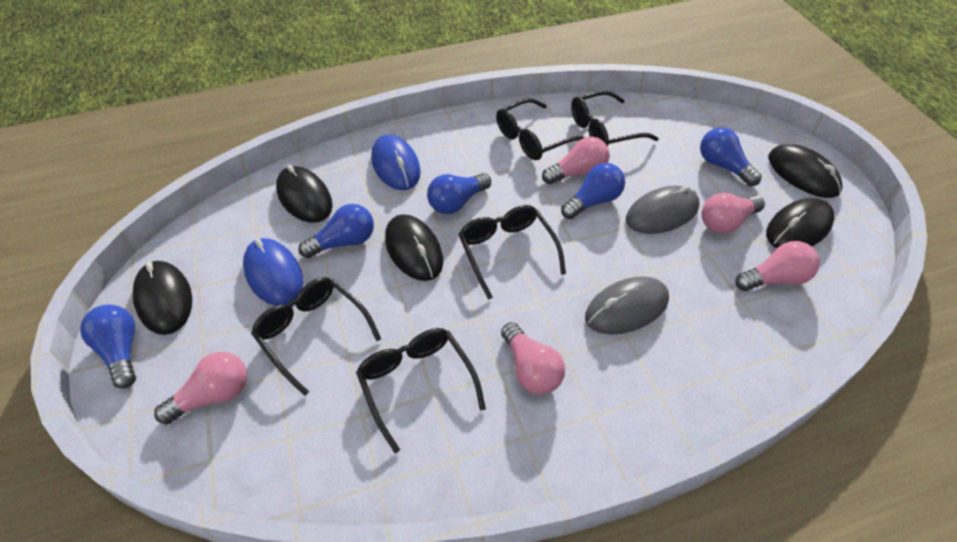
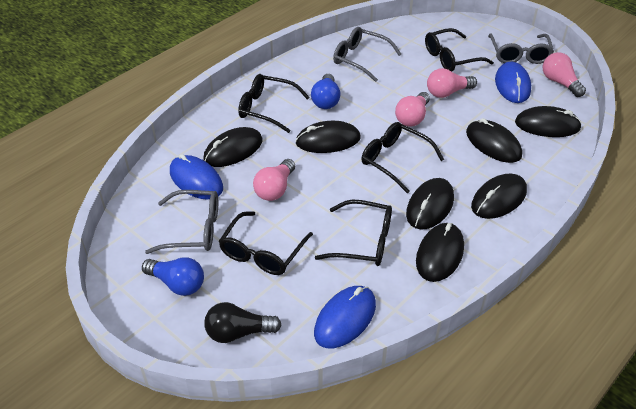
black light bulb: none = 0 -> [204,302,282,343] = 1
black mouse: [133,261,192,335] [276,165,333,223] [385,214,443,281] [766,198,834,248] [768,144,842,198] = 5 -> [203,127,262,167] [295,121,361,153] [406,178,454,230] [416,223,464,282] [466,118,522,163] [471,174,527,219] [515,106,582,137] = 7
blue light bulb: [80,305,136,389] [298,204,374,258] [427,173,491,214] [561,163,625,219] [700,127,762,186] = 5 -> [142,257,204,296] [311,74,341,109] = 2
blue mouse: [243,238,303,306] [371,134,421,190] = 2 -> [170,154,223,200] [314,286,376,348] [495,62,531,103] = 3
grey glasses: none = 0 -> [145,190,218,254] [333,27,401,82] [488,33,554,64] = 3
grey mouse: [585,276,669,335] [626,186,700,234] = 2 -> none = 0
pink light bulb: [154,352,247,424] [501,322,565,395] [542,137,610,184] [702,193,765,234] [735,241,820,291] = 5 -> [253,159,295,201] [395,92,430,127] [427,68,477,98] [543,52,586,97] = 4

